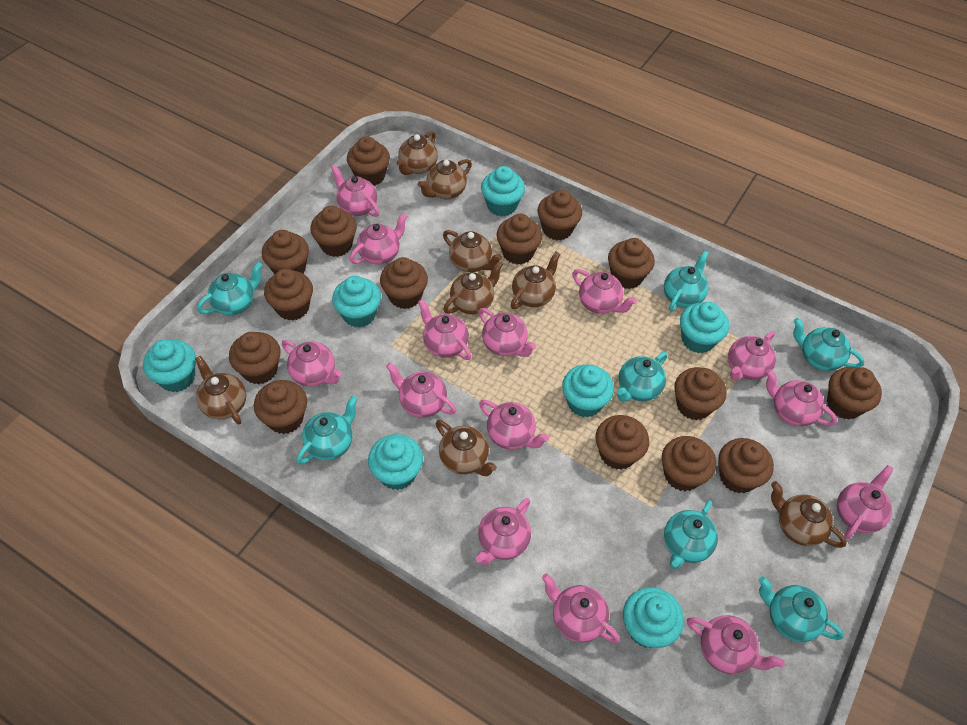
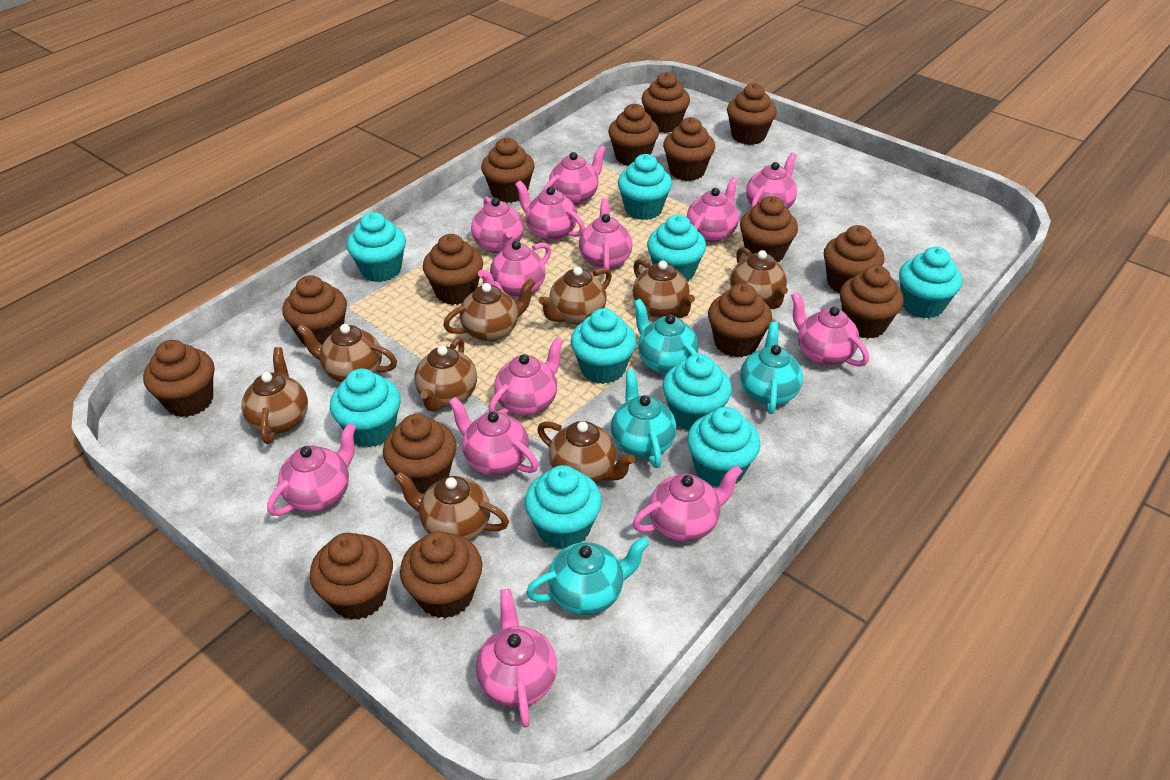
brown teapot: [195,356,246,425] [397,131,438,175] [418,159,472,199] [436,420,497,476] [443,230,502,272] [443,261,503,314] [511,252,560,309] [771,481,847,548] = 8 -> [241,347,308,444] [297,324,397,383] [394,472,509,541] [414,337,477,412] [443,278,536,342] [537,421,635,483] [539,267,612,325] [633,259,695,318] [730,247,788,309] = 9
pink teapot: [282,340,341,386] [331,165,379,217] [350,213,407,264] [386,363,456,418] [418,299,472,360] [476,498,531,565] [478,308,536,357] [479,400,549,450] [542,574,620,643] [572,269,637,314] [687,615,784,674] [728,331,776,381] [766,369,837,426] [837,465,894,539] = 14 -> [267,423,356,516] [449,397,538,475] [471,197,524,253] [476,589,557,728] [478,241,551,298] [489,337,563,416] [515,181,585,241] [544,146,606,205] [579,198,632,270] [633,465,743,542] [687,177,739,243] [746,153,797,210] [791,292,869,367] = 13
turquoise cupcake: [143,339,196,392] [332,276,381,328] [368,434,423,490] [481,166,525,216] [562,364,614,417] [623,587,684,648] [680,302,729,353] = 7 -> [330,368,401,447] [347,212,406,282] [525,465,602,549] [571,308,636,384] [618,154,672,220] [647,214,706,282] [662,354,732,431] [687,407,760,487] [899,247,962,319] = 9
turquoise teapot: [197,262,262,315] [296,396,357,465] [617,352,668,402] [664,251,709,311] [664,500,718,569] [759,576,844,642] [793,318,864,371] = 7 -> [526,537,649,615] [611,369,676,468] [633,299,699,374] [740,322,803,414] = 4

